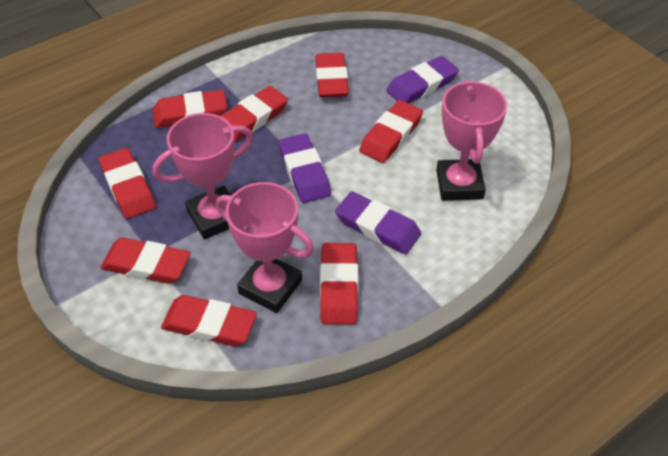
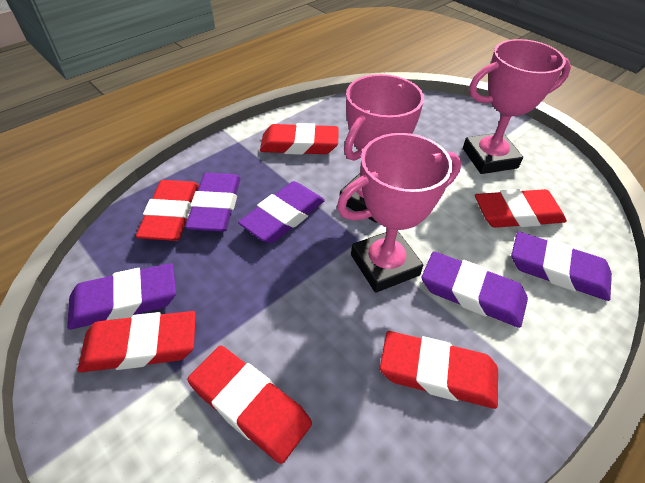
purple eraser: [279,133,331,203] [335,191,421,254] [387,56,459,103] = 3 -> [67,263,176,330] [185,173,241,232] [238,181,325,243] [422,251,528,328] [511,232,612,301] = 5
red eraser: [99,148,156,219] [100,237,190,284] [153,90,227,128] [161,295,257,346] [221,86,288,142] [316,53,349,97] [320,243,358,324] [359,100,423,163] = 8 -> [78,311,196,372] [136,180,199,241] [187,346,312,464] [260,123,339,155] [380,331,498,409] [475,189,567,228] = 6

